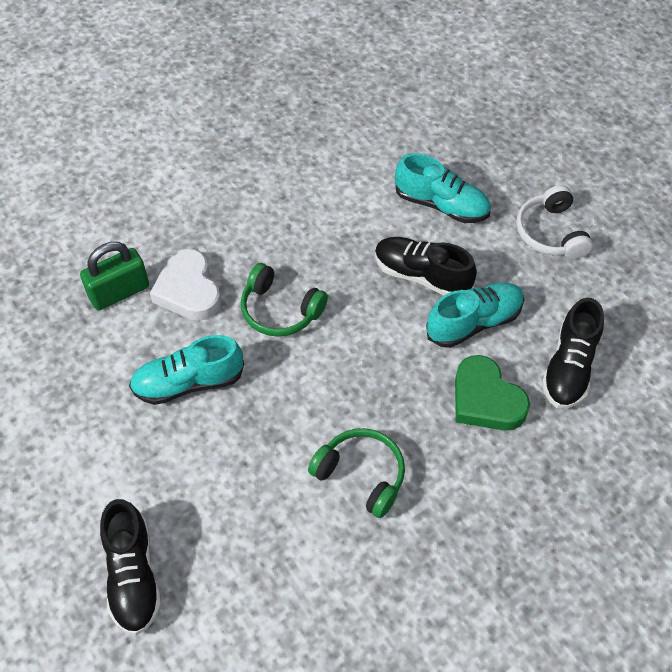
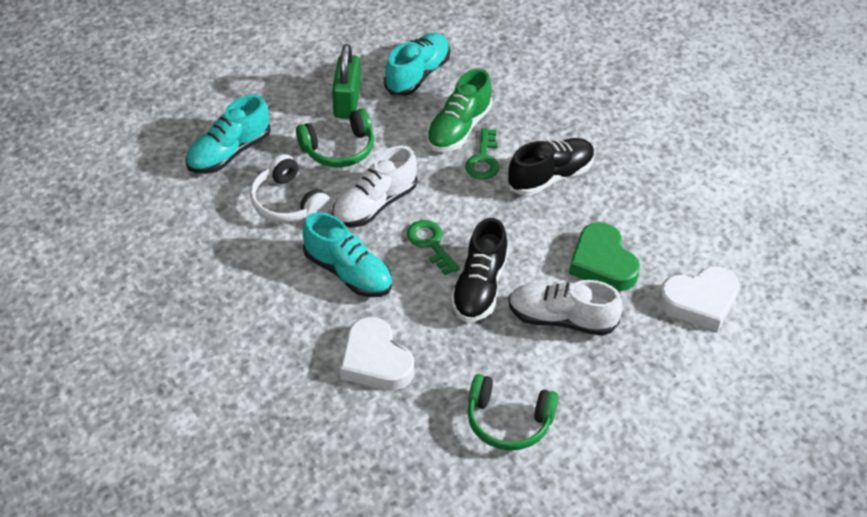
black shoe: [100,499,161,635] [375,237,477,295] [542,298,604,409] = 3 -> [451,218,508,322] [507,138,595,196] = 2
green key: none = 0 -> [407,220,460,275] [465,128,499,180] = 2
green shoe: none = 0 -> [426,69,493,152] = 1
white heart: [150,248,221,321] = 1 -> [340,317,414,391] [659,266,739,331] = 2
white shoe: none = 0 -> [332,146,417,227] [508,280,622,336] = 2

